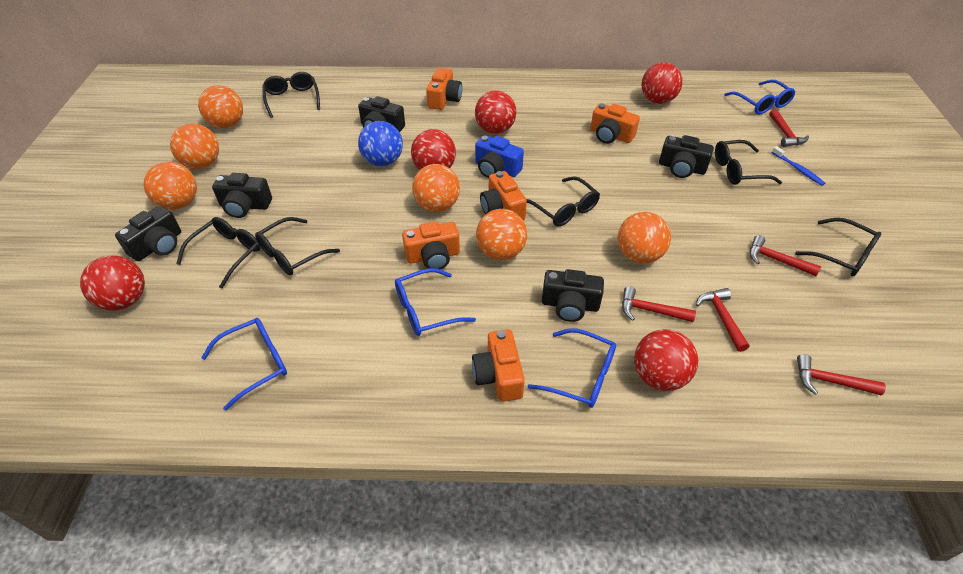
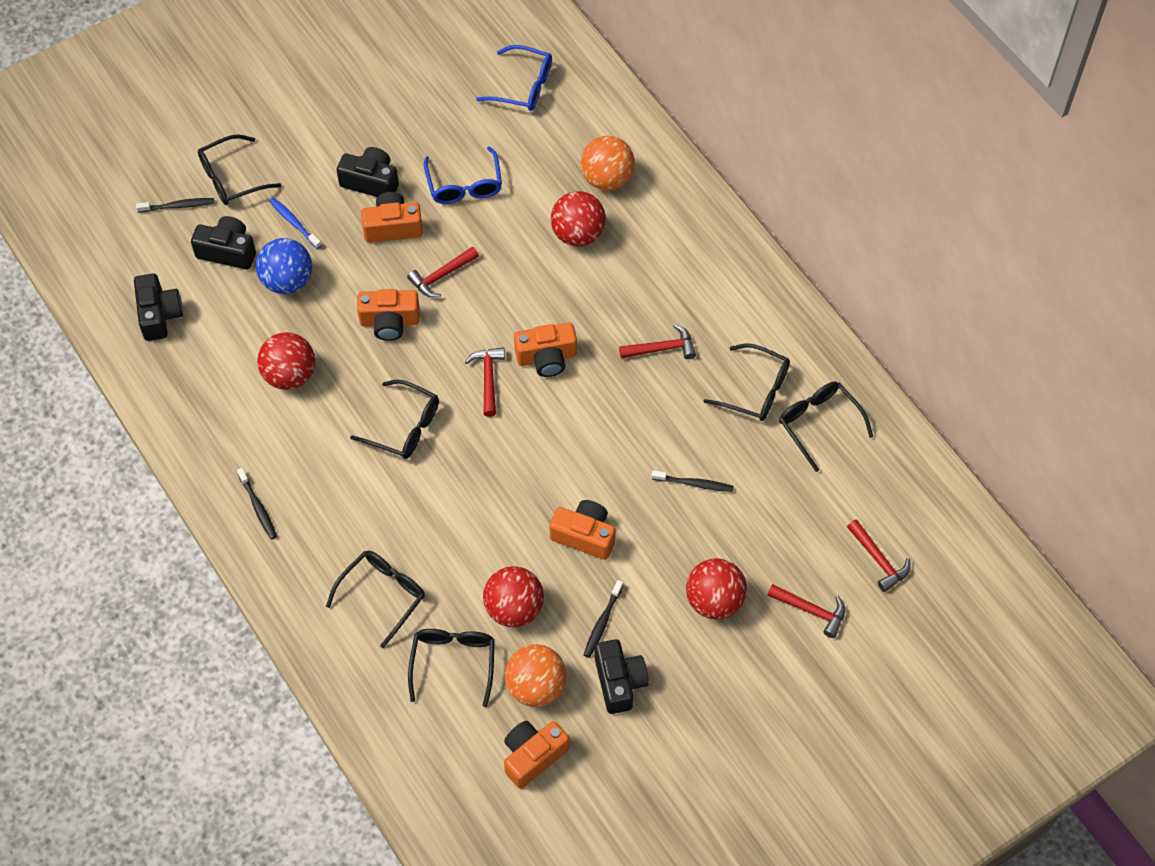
black camera: [115,206,181,261] [212,173,272,218] [358,96,405,132] [542,269,604,322] [659,135,714,178] = 5 -> [134,274,183,341] [191,216,256,269] [337,147,399,197] [595,639,649,714] = 4
black toothbrush: none = 0 -> [136,198,214,213] [237,468,277,539] [584,580,623,658] [651,470,734,492] = 4
blue camera: [475,135,524,178] = 1 -> none = 0
blue glasses: [201,318,287,411] [395,268,476,336] [528,328,616,408] [724,80,795,115] = 4 -> [424,146,502,204] [476,45,552,111] = 2
orange ball: [143,162,197,210] [170,124,219,169] [198,85,243,128] [412,164,460,212] [476,209,527,260] [618,212,671,263] = 6 -> [505,644,567,707] [581,136,635,190] = 2
red ball: [80,255,145,311] [411,129,456,170] [475,91,517,134] [634,329,698,391] [642,62,683,104] = 5 -> [257,332,315,390] [483,566,544,627] [551,191,606,246] [686,558,747,619] = 4

